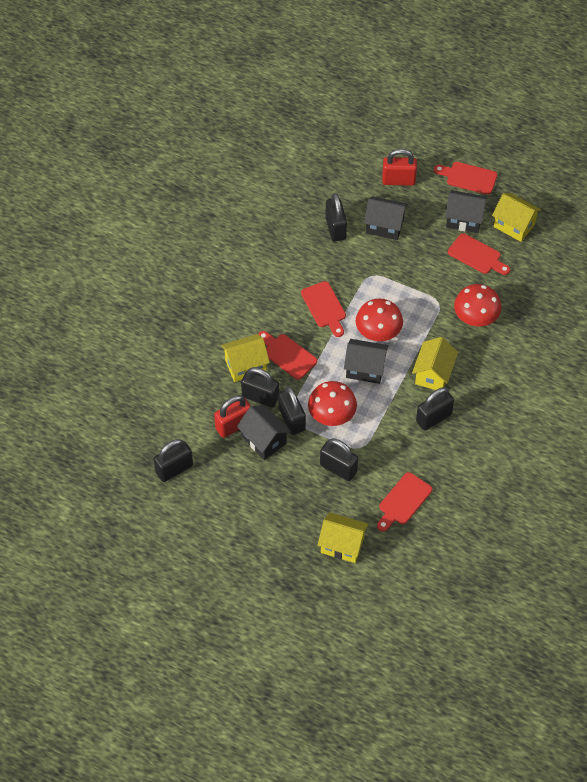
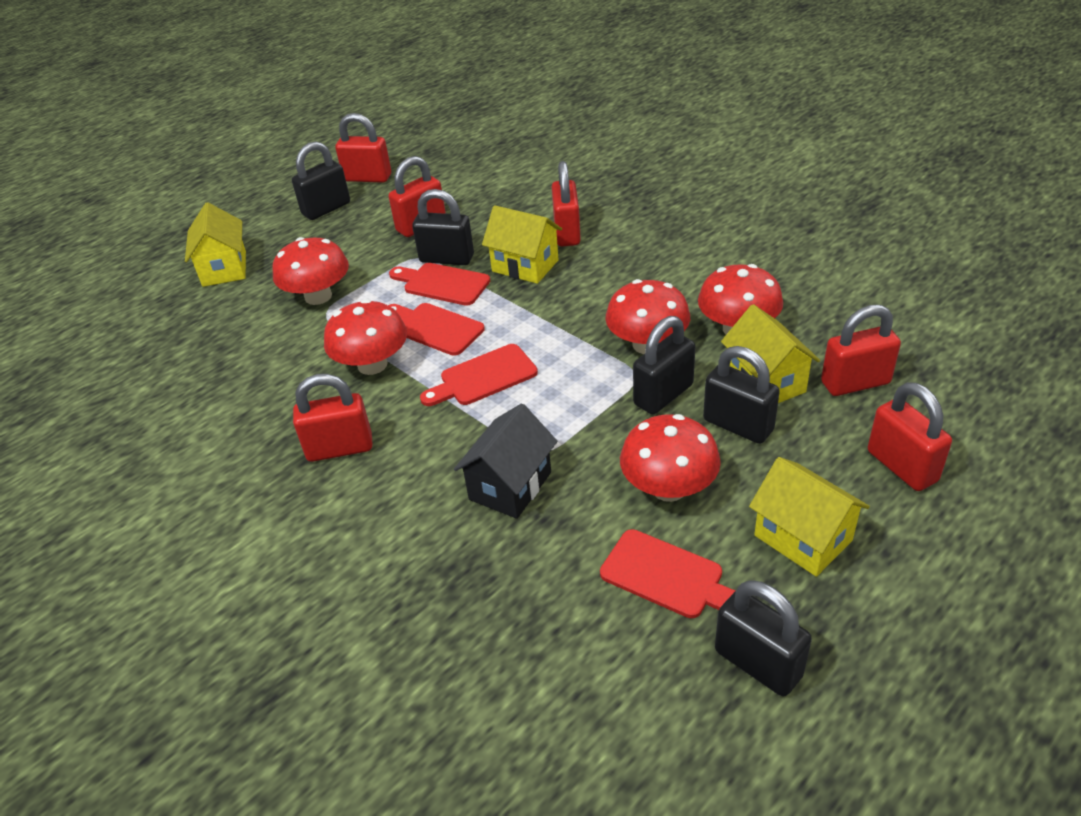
black house: [237,405,291,460] [344,339,389,384] [364,196,408,240] [445,190,487,233] = 4 -> [454,403,558,519] = 1
black padlock: [154,439,193,482] [241,367,279,408] [278,386,306,435] [320,438,358,481] [325,193,347,242] [416,387,454,431] = 6 -> [292,141,350,220] [412,189,474,265] [633,316,695,414] [703,346,780,444] [715,580,812,696] = 5
red cutting board: [258,331,317,380] [301,281,346,337] [377,472,432,531] [434,162,497,195] [448,233,510,275] = 5 -> [388,303,485,356] [389,263,490,306] [420,344,538,406] [600,529,735,618] = 4
red mushroom: [308,381,357,426] [356,298,403,341] [454,284,501,327] = 3 -> [272,237,349,305] [324,299,407,375] [605,279,690,354] [620,414,721,502] [698,264,783,334] = 5
red padlock: [214,395,251,438] [382,149,417,186] = 2 -> [293,374,373,462] [335,113,391,183] [389,156,446,237] [552,161,581,246] [821,305,901,396] [868,382,952,491] = 6

